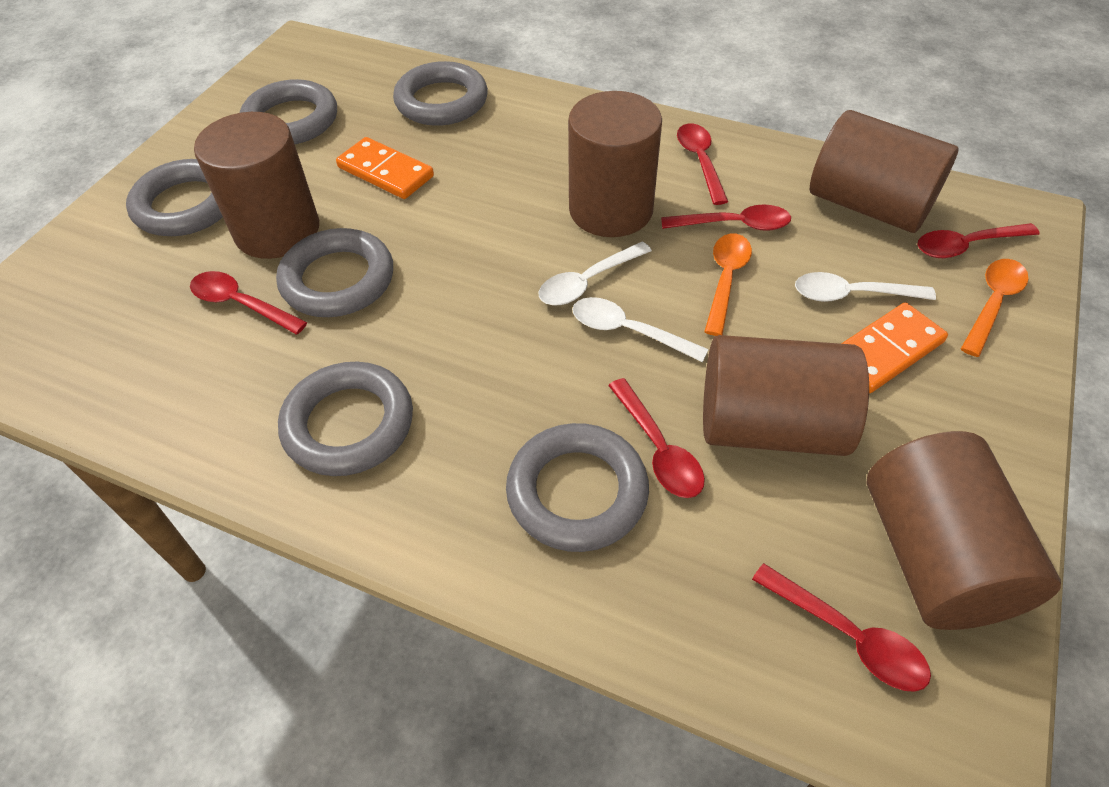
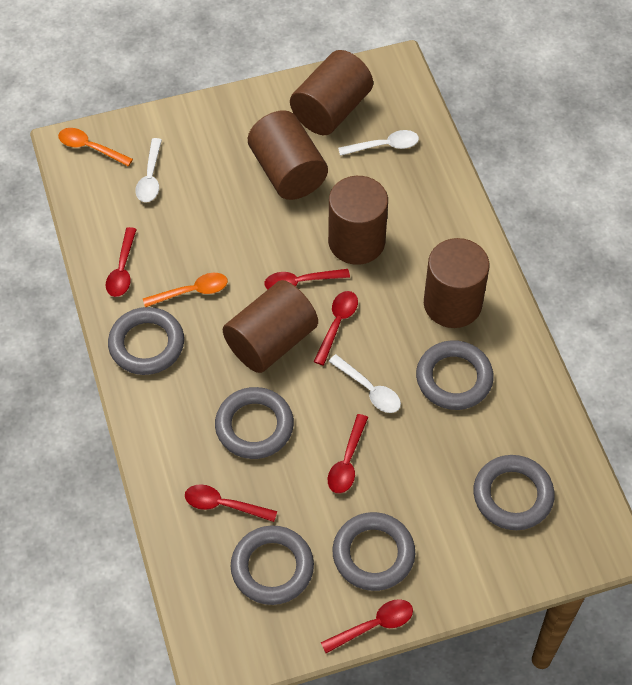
orange domino: [336,137,434,199] [841,302,948,393] = 2 -> none = 0

